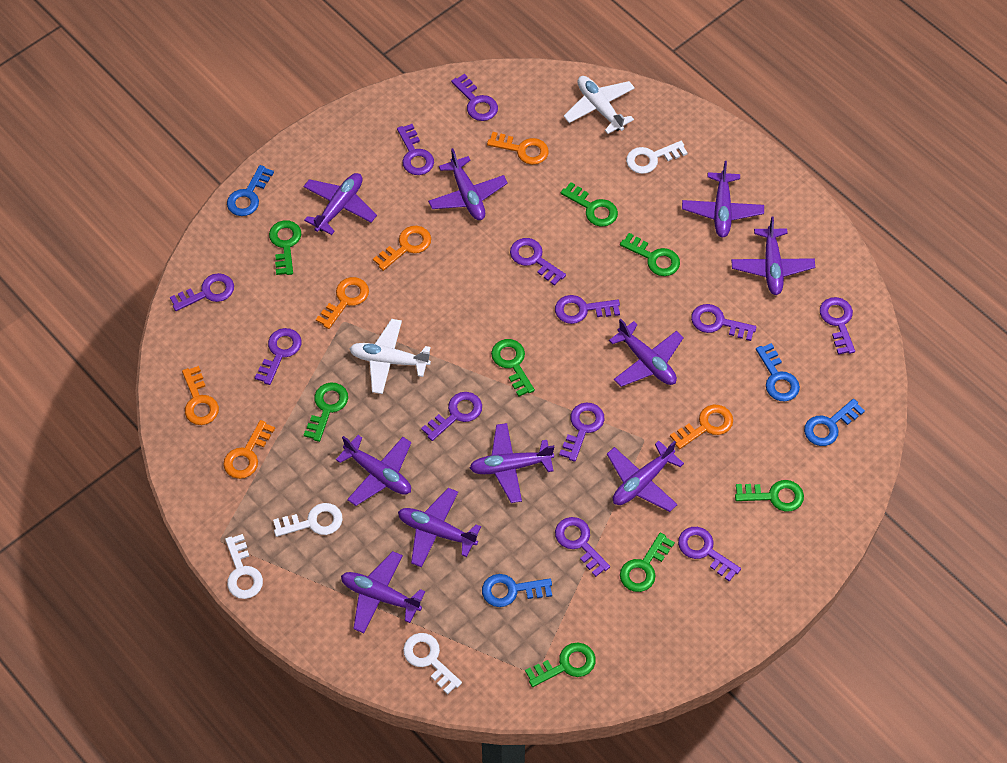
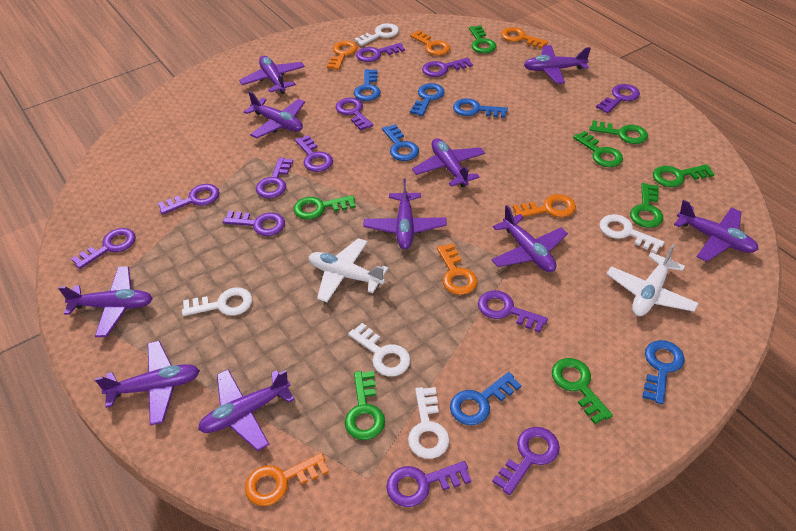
blue key: [227,165,274,216] [482,574,552,607] [756,343,800,401] [804,399,865,446] = 4 -> [354,69,380,101] [382,124,419,161] [410,83,445,116] [450,372,522,425] [453,98,508,118] [642,340,685,404] = 6
white key: [225,534,263,599] [273,503,343,537] [403,633,462,695] [626,141,688,174] = 4 -> [182,287,252,316] [348,323,410,376] [354,23,399,46] [408,387,450,459] [599,214,664,253] = 5

